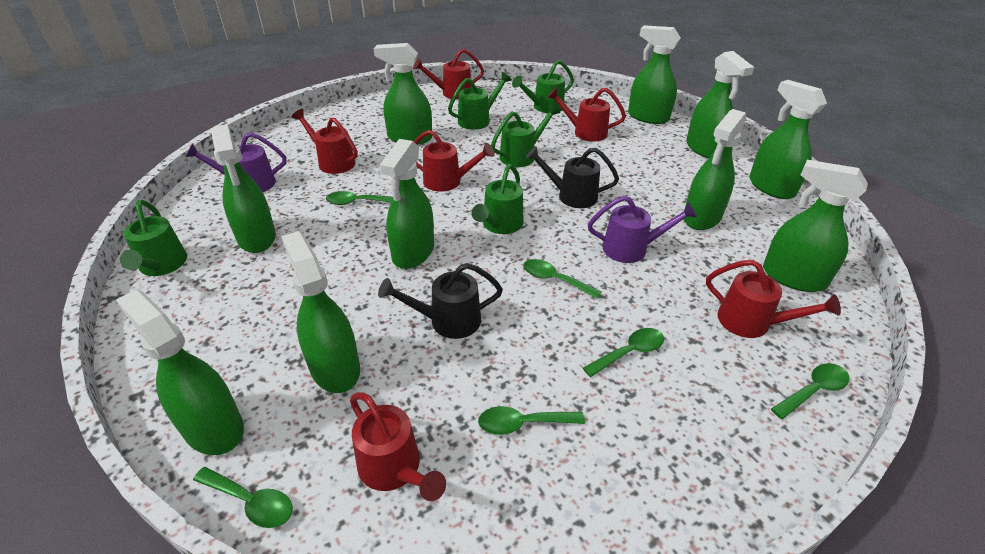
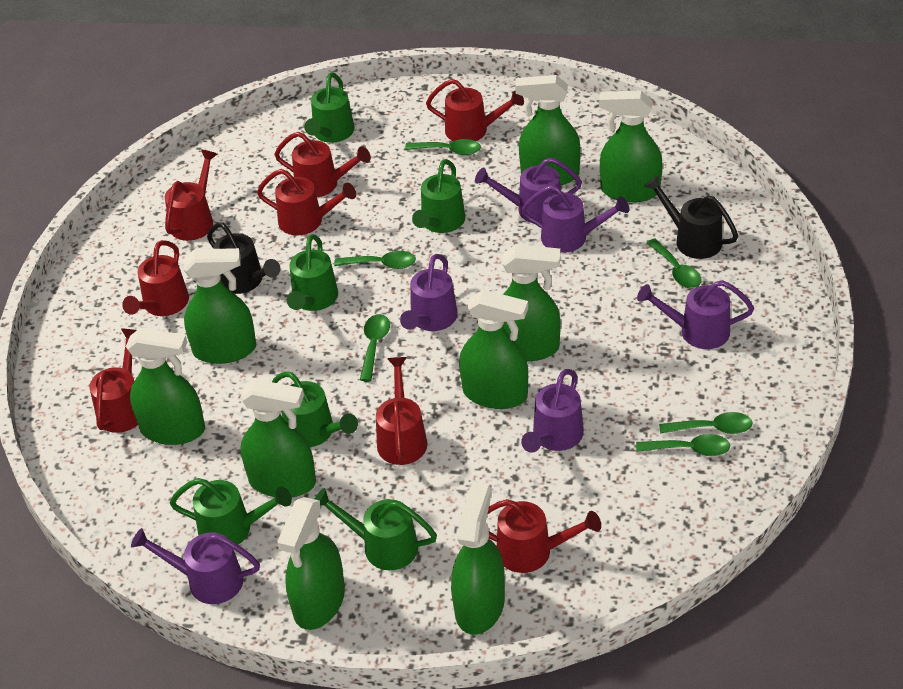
green spray bottle: [116,289,244,455] [211,125,276,253] [281,231,360,393] [374,43,432,145] [379,139,434,269] [628,25,681,124] [684,109,746,230] [686,51,754,158] [749,80,827,199] [763,160,868,292] = 10 -> [126,328,205,445] [183,248,256,364] [240,379,316,497] [277,497,345,630] [451,482,505,635] [459,289,528,409] [502,244,561,361] [515,75,581,185] [599,90,663,202] = 9
green watering can: [120,200,187,276] [448,72,512,130] [472,164,524,234] [491,104,560,167] [512,60,574,113] = 5 -> [170,478,292,545] [272,372,358,447] [287,234,338,311] [304,72,355,143] [315,488,437,570] [412,159,465,233] = 6
purple watering can: [185,132,286,192] [588,196,697,263] = 2 -> [131,528,260,604] [400,254,458,331] [475,158,582,223] [521,185,629,253] [521,369,584,453] [637,280,754,349] = 6
red watering can: [292,109,358,174] [350,392,446,501] [413,49,484,99] [413,130,495,192] [547,87,626,142] [706,260,841,338] = 6 -> [90,328,138,433] [122,240,189,316] [165,149,217,241] [257,169,356,236] [274,132,371,197] [376,357,427,465] [426,79,524,141] [487,499,601,573] = 8

